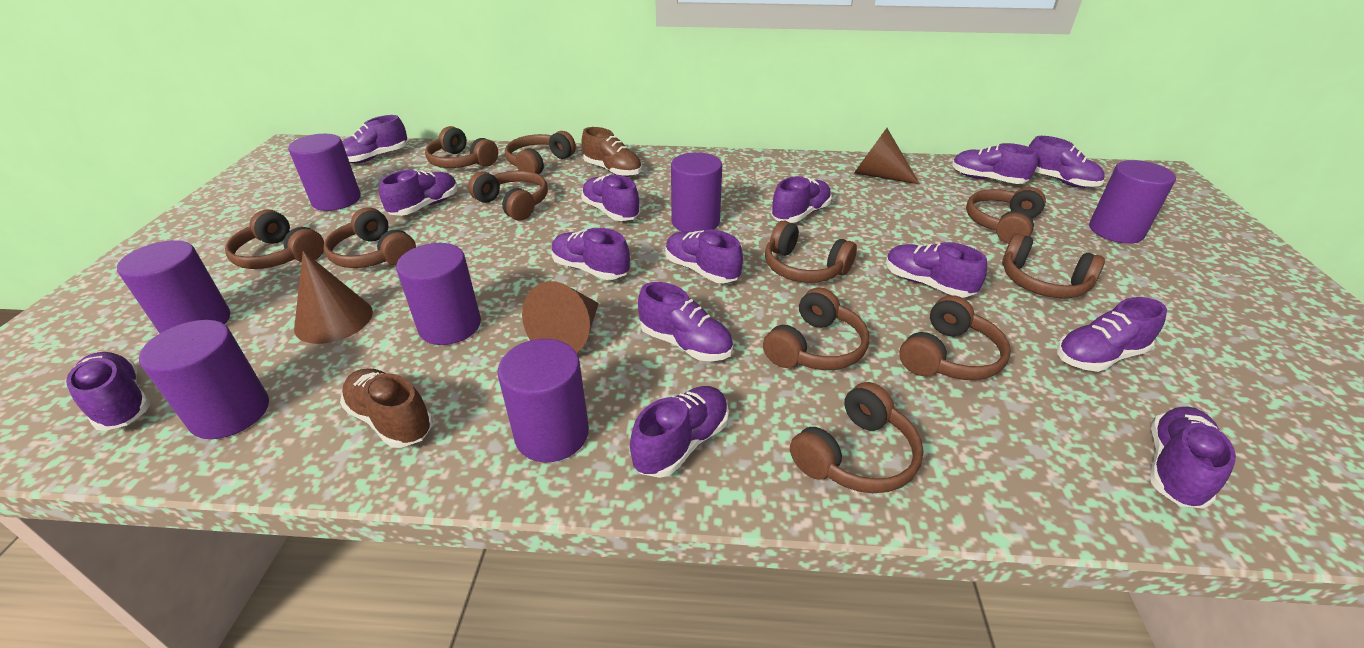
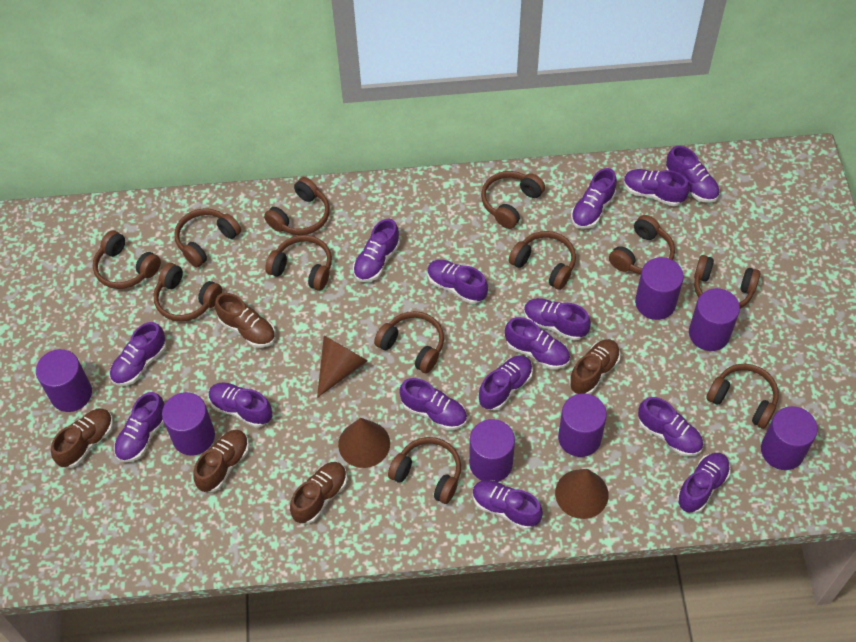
brown headphones: [225,210,324,269] [324,207,416,268] [425,126,498,168] [468,171,548,221] [505,131,576,174] [763,287,869,370] [765,221,857,283] [790,382,923,493] [899,295,1011,380] [966,187,1046,244] [1002,233,1105,298] = 11 -> [93,230,161,289] [153,263,222,322] [174,208,241,267] [264,177,330,235] [265,235,332,291] [374,311,444,374] [388,437,461,504] [481,171,545,229] [509,231,576,290] [609,215,675,274] [694,255,760,309] [706,364,779,429] = 12
brown shoe: [340,368,433,448] [582,127,642,177] = 2 -> [51,408,113,468] [193,430,249,492] [215,293,275,348] [290,462,347,524] [569,339,620,394] = 5
purple shoe: [66,352,150,431] [342,115,407,163] [379,169,458,216] [551,228,630,280] [581,174,640,221] [630,386,729,478] [638,282,733,361] [665,230,743,283] [771,176,832,223] [886,242,987,297] [952,143,1038,184] [1028,136,1105,188] [1057,297,1167,372] [1150,406,1236,508] = 14 -> [110,322,166,386] [114,392,165,462] [209,382,272,428] [353,219,400,282] [399,378,467,430] [427,260,488,304] [472,480,543,530] [479,355,533,410] [505,317,570,369] [524,298,591,341] [571,168,617,229] [624,169,689,206] [638,397,703,456] [666,146,720,203] [677,453,731,513] = 15

